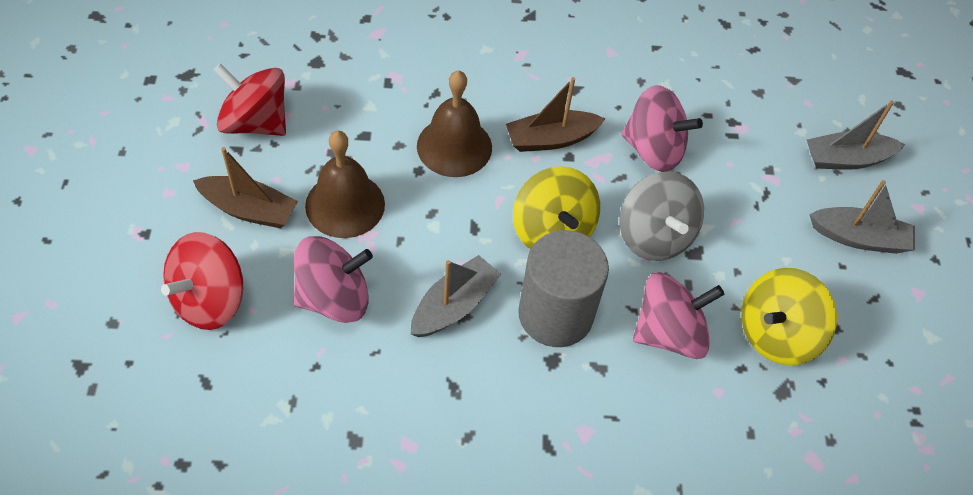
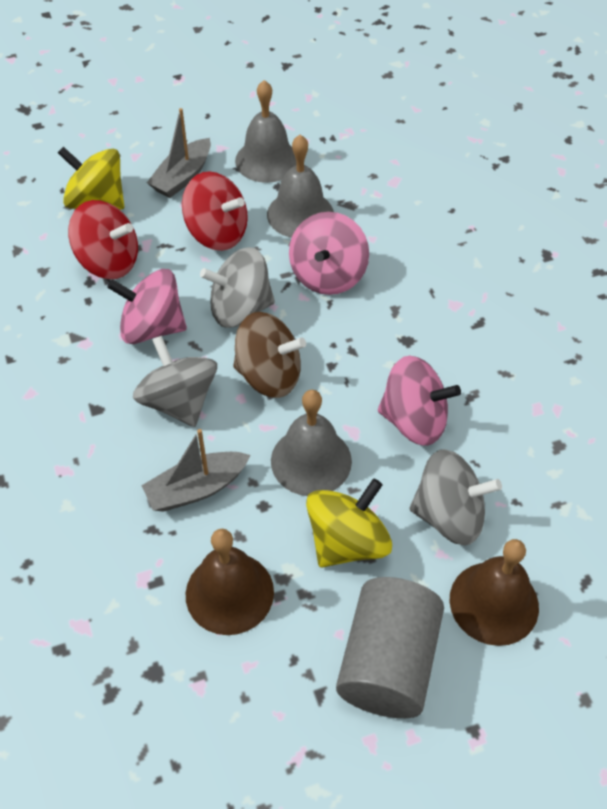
brown boat: [193,147,298,228] [506,77,605,152] = 2 -> none = 0
brown spinning top: none = 0 -> [233,312,306,398] = 1
grey bell: none = 0 -> [235,80,297,183] [267,135,334,238] [271,390,352,496] = 3
grey boat: [411,255,501,337] [807,100,905,170] [809,180,915,254] = 3 -> [141,429,250,512] [147,108,211,198] = 2
grey spinning top: [620,171,704,261] = 1 -> [133,335,217,427] [200,247,275,328] [409,449,502,546] = 3

